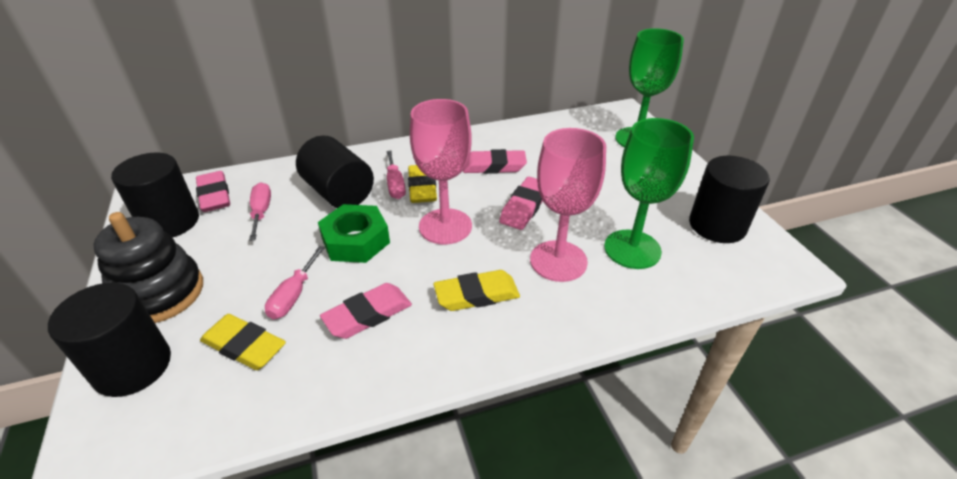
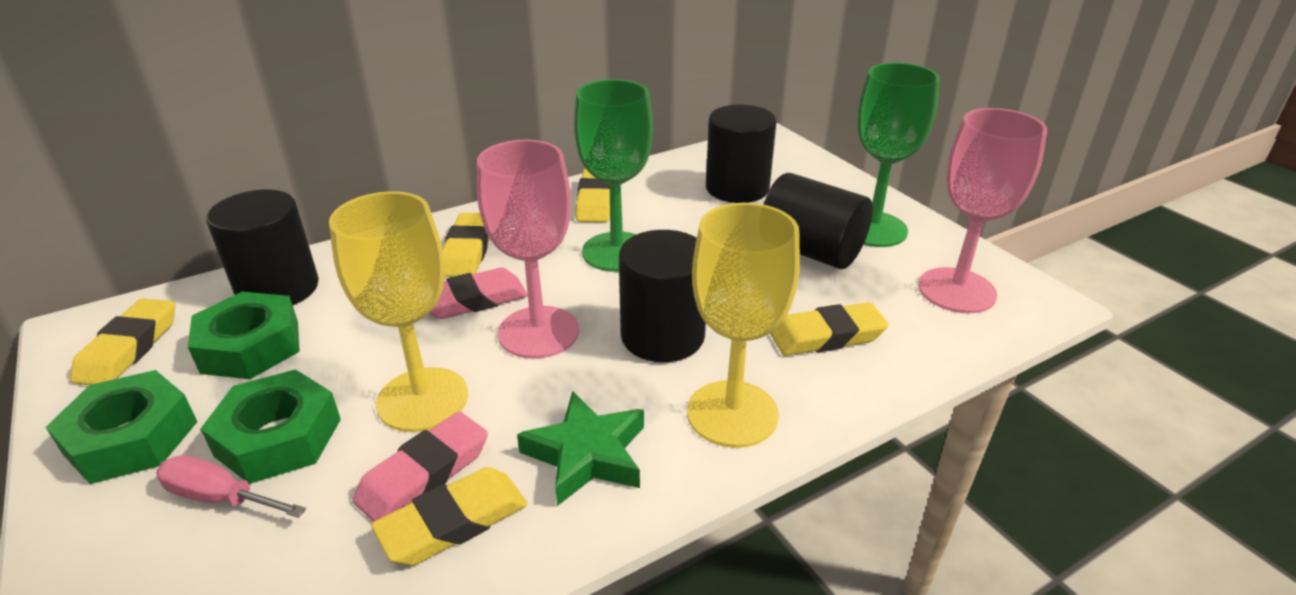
black stacking toy: [93,212,203,323] = 1 -> none = 0
green nut: [318,204,390,263] = 1 -> [45,370,197,484] [188,292,300,379] [200,369,341,484] = 3
green star: none = 0 -> [517,391,644,506] = 1
pink eraser: [196,171,230,212] [320,283,412,339] [463,149,527,174] [499,177,543,230] = 4 -> [353,412,488,522] [430,268,528,319] = 2
pink screwdriver: [249,182,271,241] [265,246,325,319] [386,151,406,199] = 3 -> [156,455,306,518] = 1
yellow eraser: [200,314,286,370] [408,165,437,203] [434,270,520,311] = 3 -> [70,298,175,385] [371,467,527,565] [443,213,489,277] [576,168,610,222] [770,302,888,356] = 5
yellow goblet: none = 0 -> [329,191,468,432] [687,203,800,448] = 2

